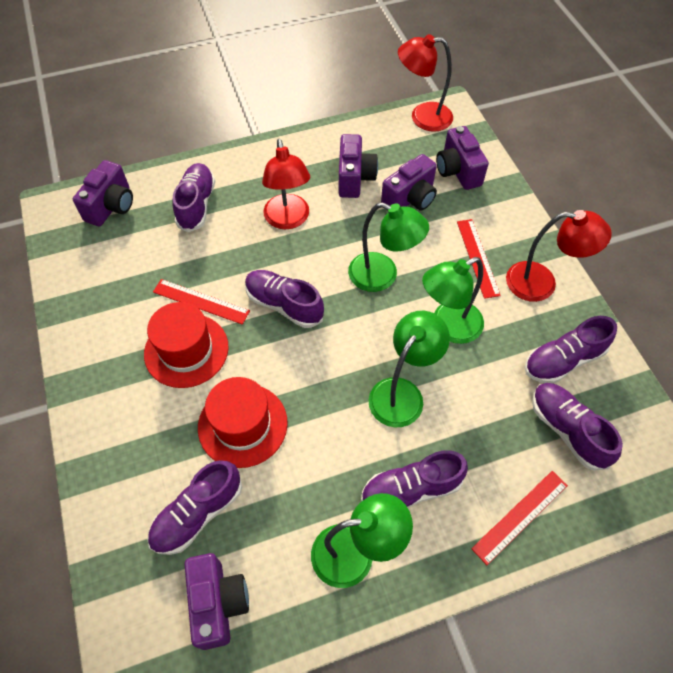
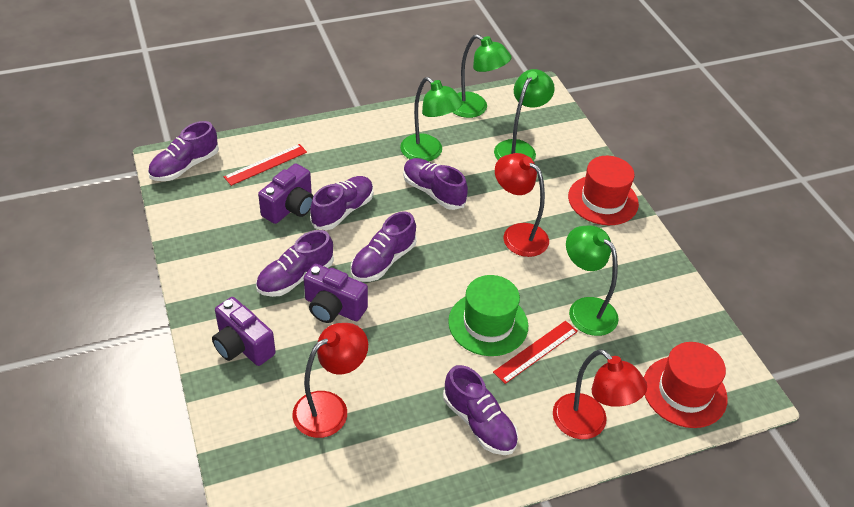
green hat: none = 0 -> [448,275,528,356] = 1
purple camera: [73,160,133,226] [184,553,249,650] [339,134,378,198] [381,154,437,210] [436,126,489,190] = 5 -> [212,297,276,366] [258,164,313,224] [304,264,368,323] = 3
red ruler: [153,279,250,325] [457,219,501,299] [471,471,568,565] = 3 -> [224,144,307,186] [493,321,578,384] = 2

